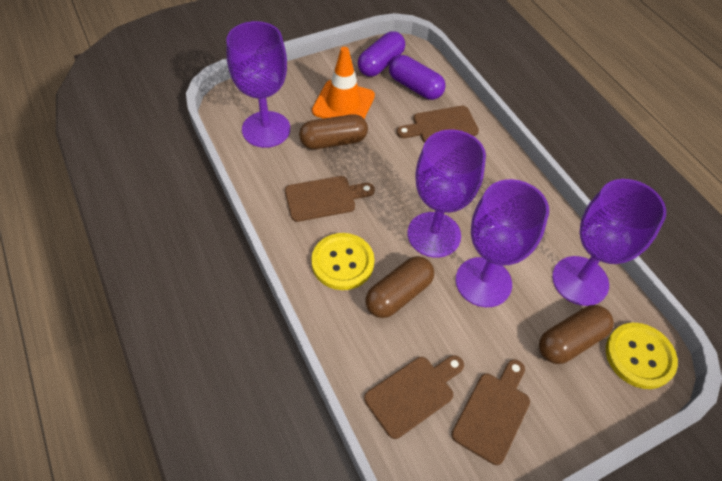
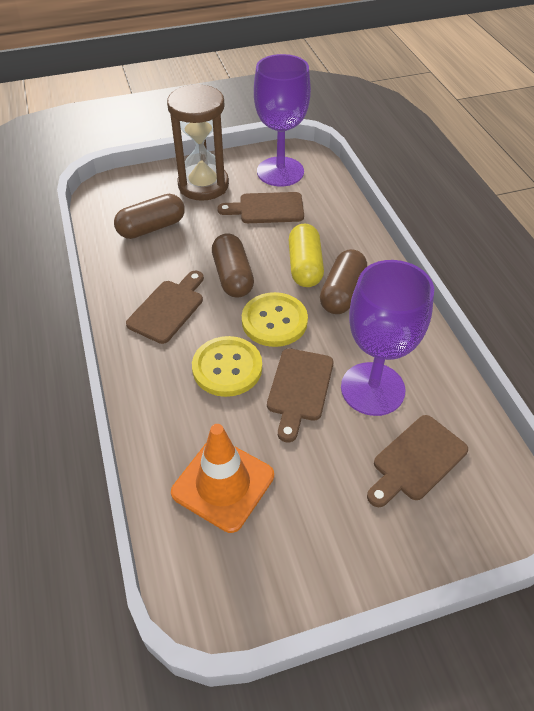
brown hourglass: none = 0 -> [167,84,229,201] = 1
purple capsule: [358,31,405,77] [389,55,446,100] = 2 -> none = 0
purple goblet: [226,21,290,148] [407,129,486,258] [456,179,549,307] [552,179,666,306] = 4 -> [254,54,311,186] [341,260,434,416] = 2
yellow capsule: none = 0 -> [289,223,324,287] = 1

